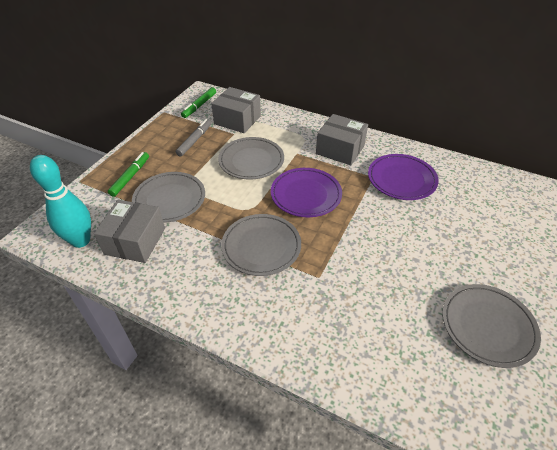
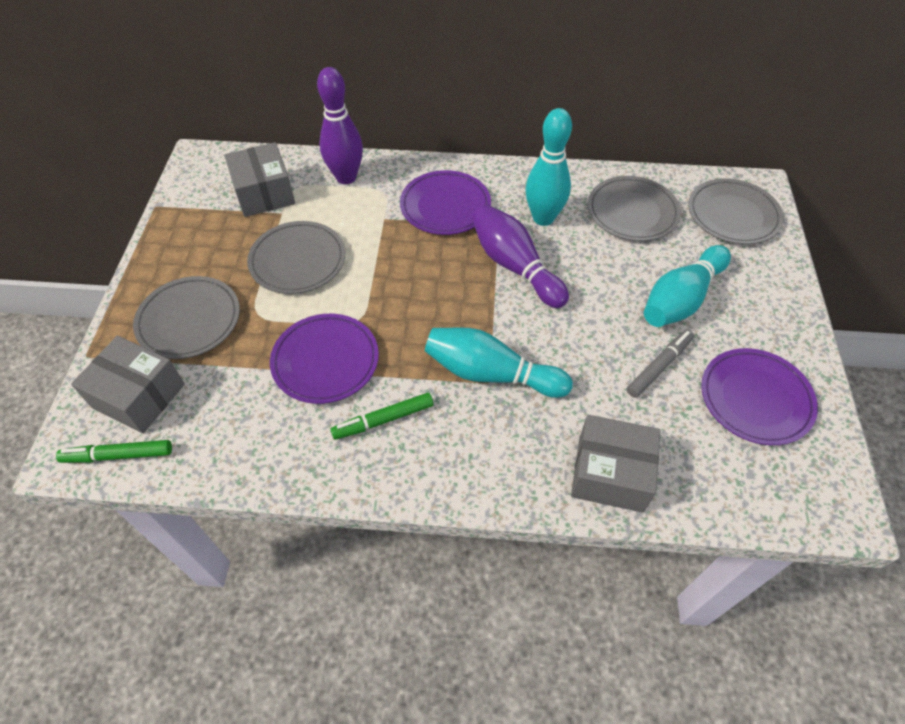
purple bowling pin: none = 0 -> [317,67,363,184] [472,204,569,308] = 2
purple plate: [271,168,342,217] [368,154,439,200] = 2 -> [270,314,379,404] [400,170,491,235] [701,348,818,445] = 3
turquoise bowling pin: [30,155,91,248] = 1 -> [425,327,573,398] [525,108,572,226] [644,245,731,327] = 3

